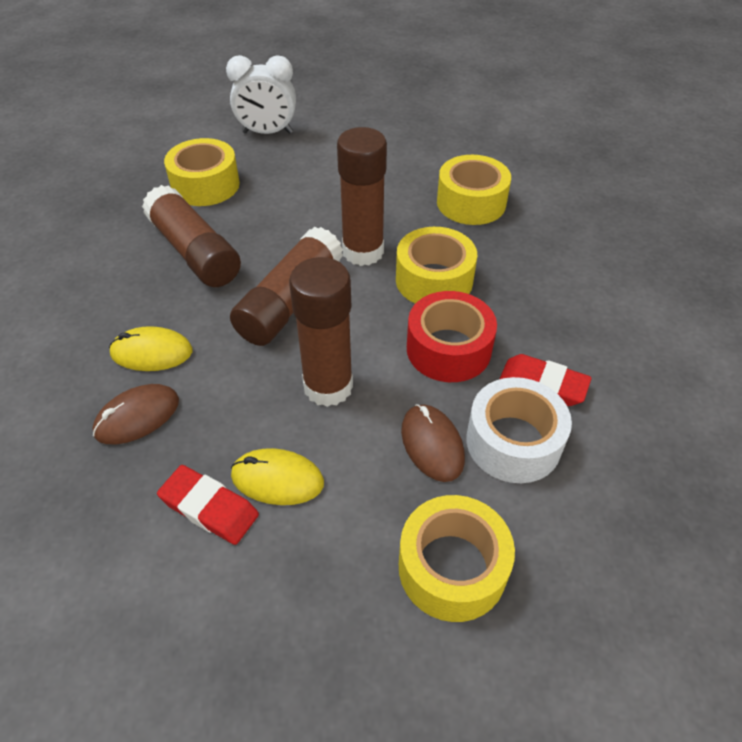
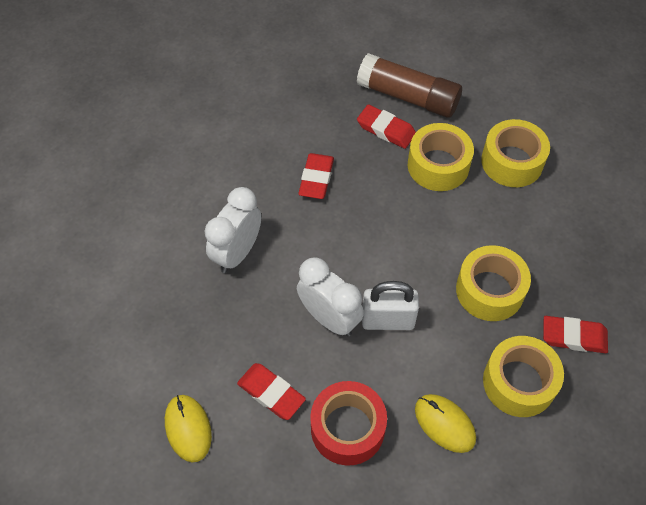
brown glue stick: [142,185,241,287] [230,227,343,346] [289,257,353,407] [337,127,387,266] = 4 -> [357,53,462,118] = 1
brown mouse: [93,384,179,444] [401,404,465,482] = 2 -> none = 0
red eraser: [157,465,259,545] [499,354,592,406] = 2 -> [237,363,306,420] [298,153,334,199] [357,104,416,149] [543,316,608,353] = 4
white clock: [226,55,296,134] = 1 -> [205,187,261,273] [297,257,364,337] = 2
white padlock: none = 0 -> [362,281,419,330] = 1
white tape: [466,377,572,483] = 1 -> none = 0

